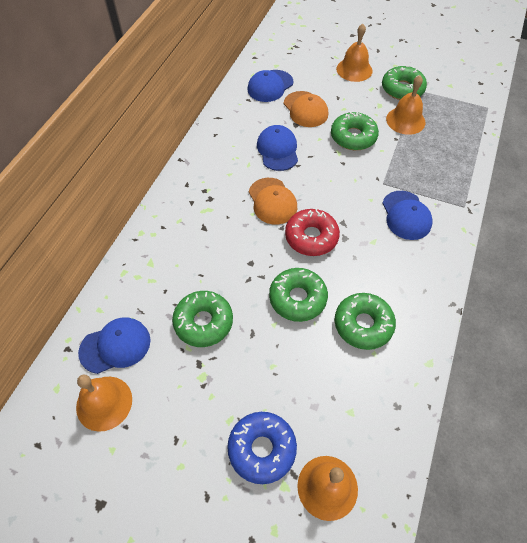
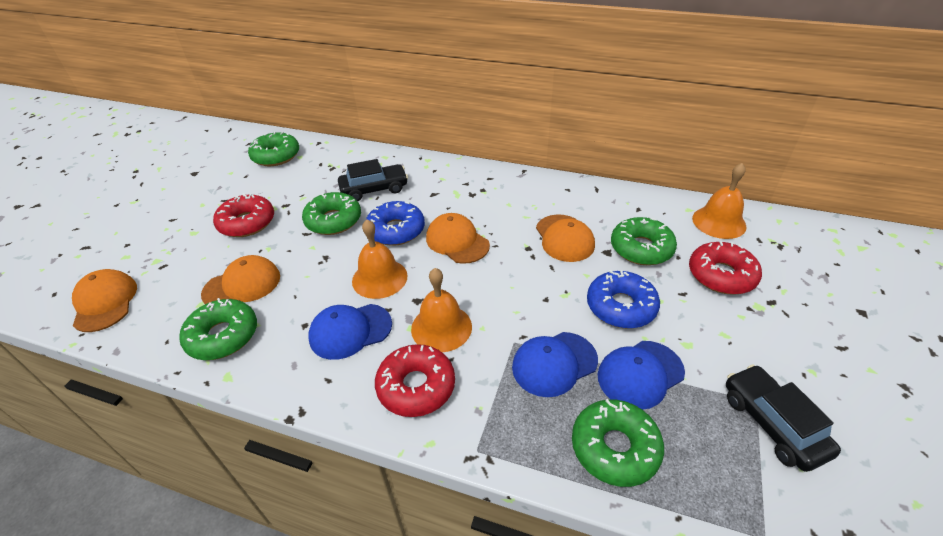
black car: none = 0 -> [338,159,408,201] [726,364,841,472] = 2
blue cap: [78,318,150,374] [247,70,293,102] [257,125,298,171] [383,191,433,240] = 4 -> [308,304,392,360] [512,332,598,397] [598,341,685,410] = 3
blue donut: [227,412,297,484] = 1 -> [366,201,425,246] [587,270,660,329] = 2
orange bell: [76,375,132,432] [297,456,358,521] [336,24,373,82] [386,75,425,135] = 4 -> [352,219,408,299] [411,268,472,352] [692,163,746,239] = 3
orange cap: [249,178,297,224] [284,91,328,127] = 2 -> [72,269,137,332] [201,255,280,304] [426,213,490,264] [536,214,595,262] = 4
red donut: [285,208,340,256] = 1 -> [213,193,274,237] [375,344,455,417] [689,241,762,295] = 3

